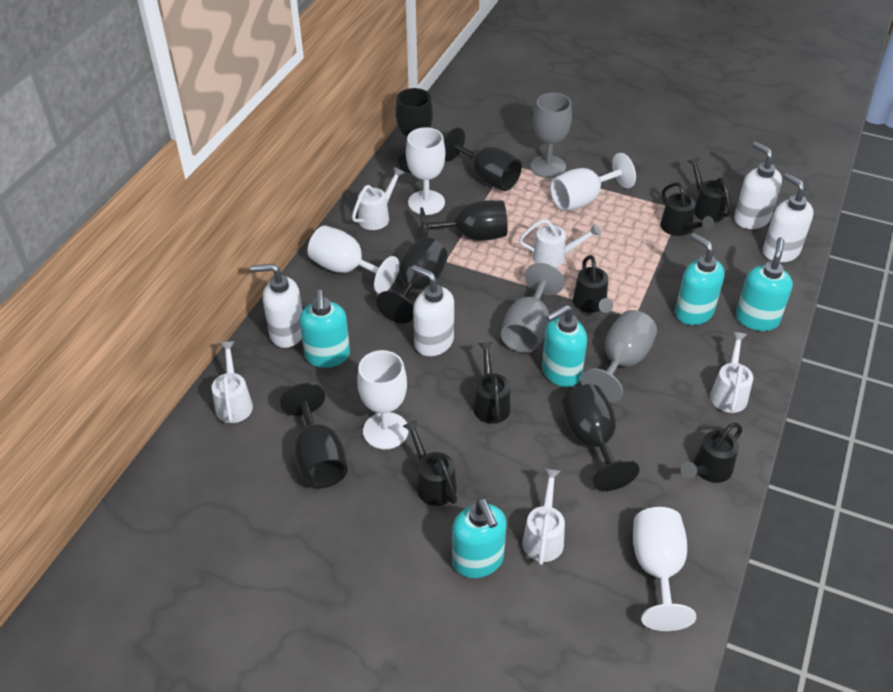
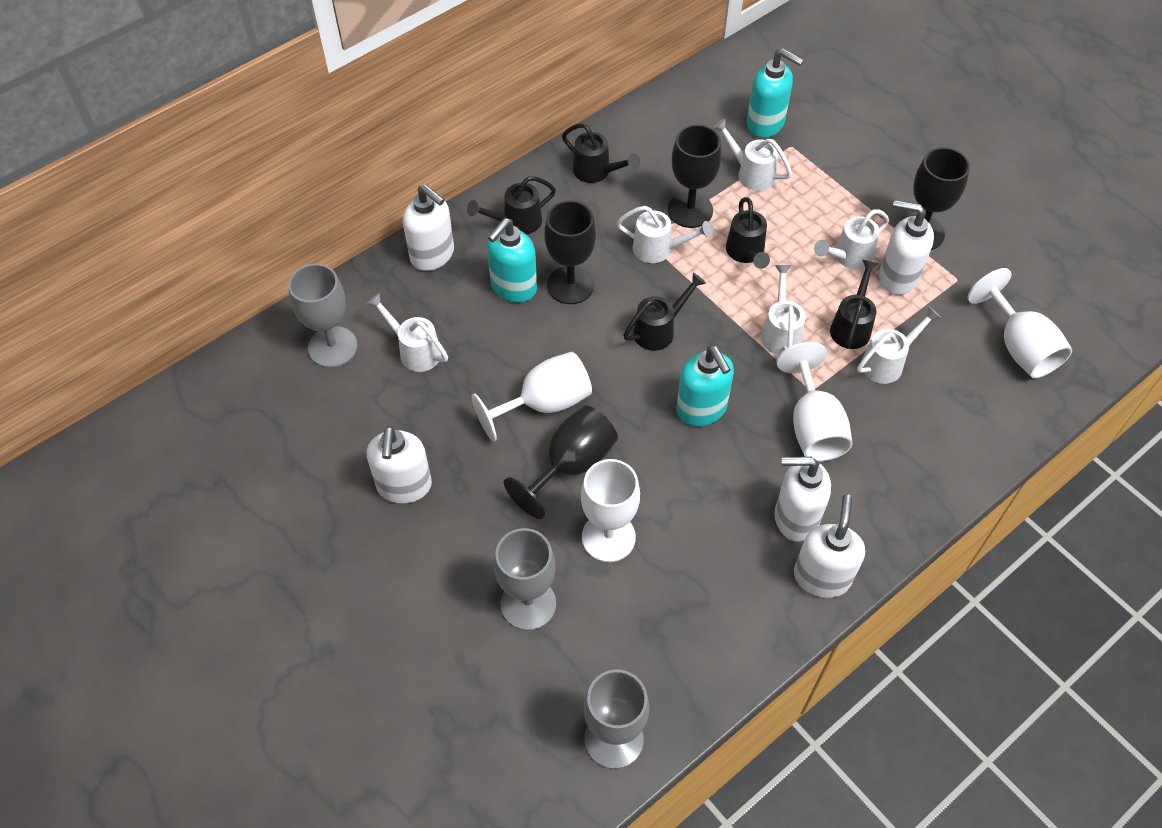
black goblet: [280,383,348,488] [376,237,448,323] [395,88,433,173] [420,200,508,241] [444,127,522,191] [562,384,639,491] = 6 -> [504,406,618,519] [544,200,596,304] [668,124,722,228] [904,147,970,250] = 4
black watering can: [403,420,457,506] [473,342,511,424] [573,255,613,313] [660,182,714,236] [681,423,742,483] [687,157,731,222] = 6 -> [467,176,556,235] [562,123,640,183] [623,273,706,351] [726,197,770,269] [830,260,879,349] = 5
turquoise soap dispenser: [299,290,350,368] [452,498,506,578] [542,305,587,387] [675,233,725,325] [736,237,793,331] = 5 -> [487,218,537,303] [676,345,734,426] [747,48,804,138] = 3
white goblet: [308,226,399,294] [357,350,409,449] [406,127,445,215] [550,153,636,211] [633,507,696,631] = 5 -> [471,352,592,442] [581,459,640,562] [776,342,853,461] [967,268,1072,378] = 4
white soap dispenser: [250,264,302,348] [412,265,454,356] [734,142,782,229] [763,173,814,263] = 4 -> [367,426,432,504] [403,184,454,271] [774,457,831,542] [794,494,865,598] [879,200,934,295] = 5
white watering can: [211,341,253,423] [352,167,405,230] [519,219,601,268] [522,468,565,565] [710,332,753,413] = 5 -> [366,293,448,372] [616,206,712,263] [713,118,792,191] [761,265,805,355] [814,209,889,269] [857,306,941,384] = 6

